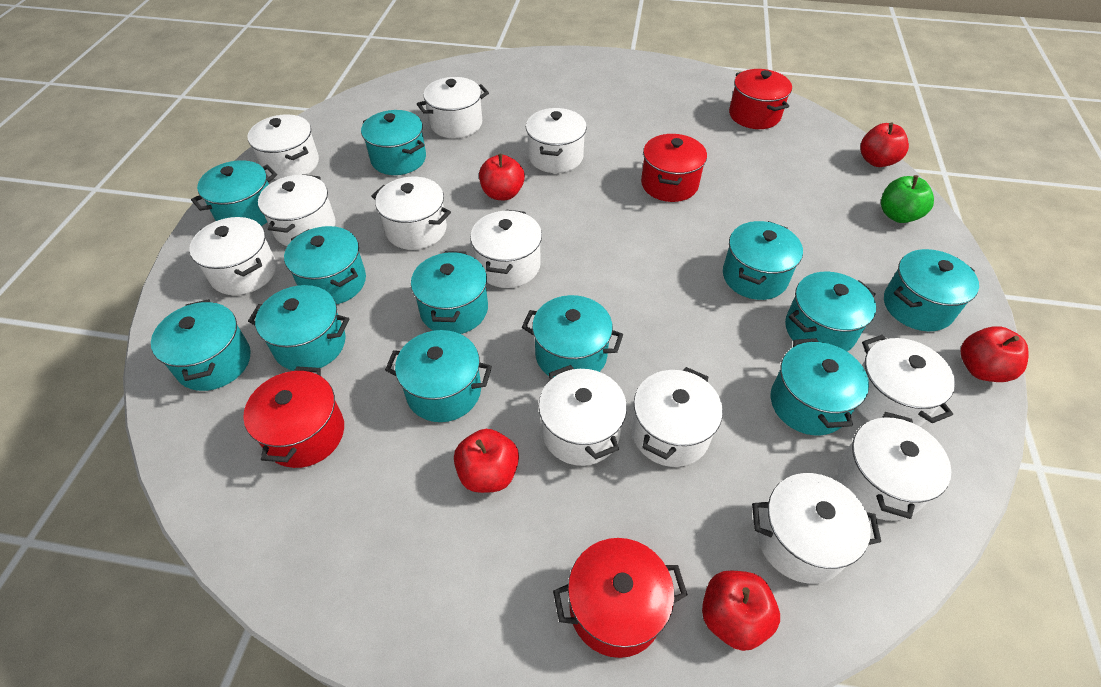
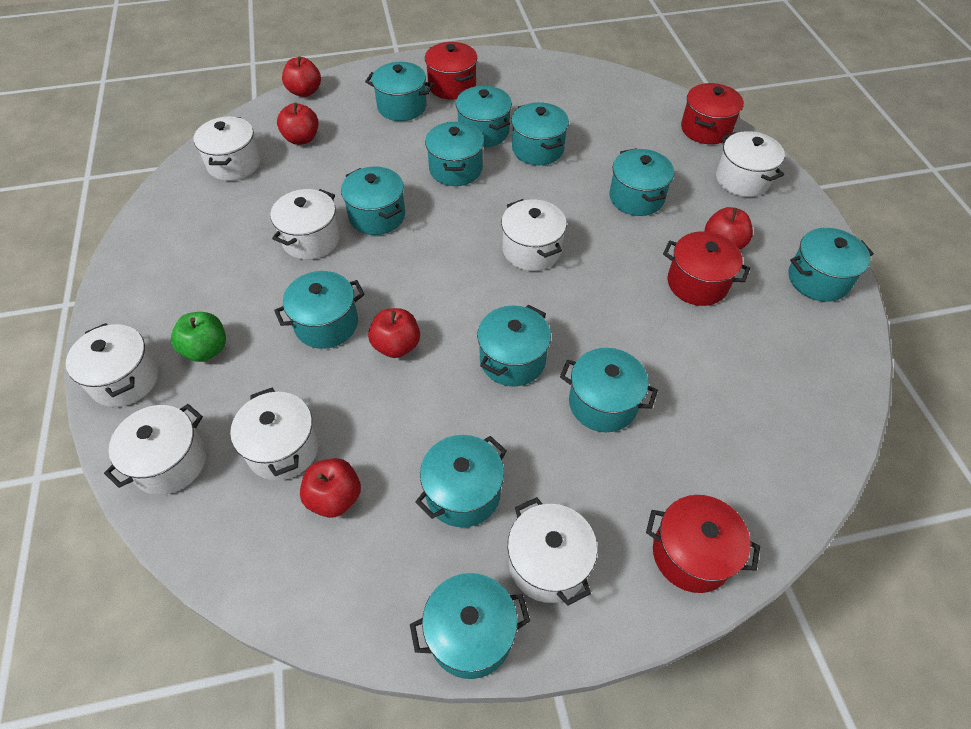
white pot: [189,217,276,295] [248,114,319,180] [258,174,336,246] [371,177,451,250] [417,77,489,138] [470,210,542,288] [526,108,587,173] [539,365,627,466] [631,367,723,467] [752,473,881,584] [837,412,951,521] [857,335,955,427] = 12 -> [66,323,159,407] [104,404,206,495] [193,117,261,181] [230,388,319,480] [271,189,340,260] [501,199,567,271] [508,497,597,606] [716,131,785,197] = 8

